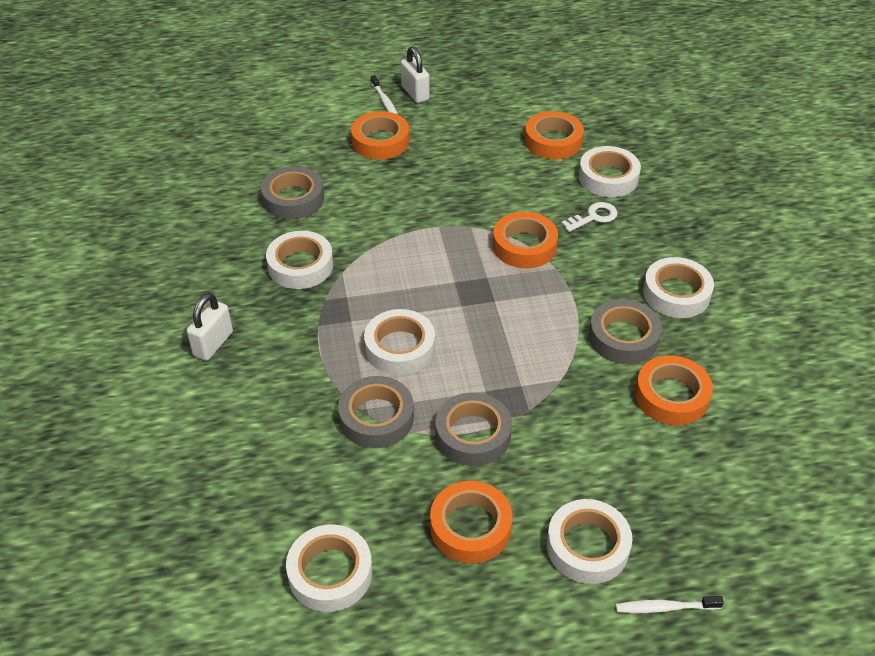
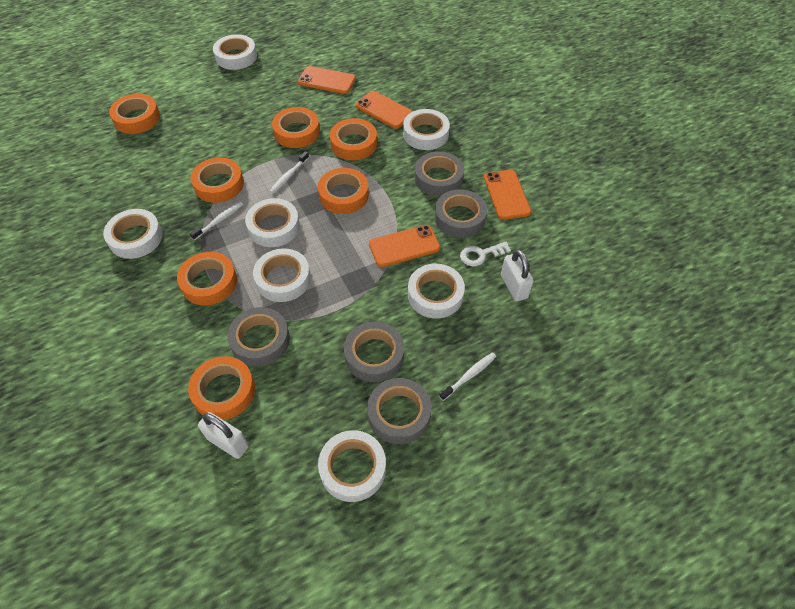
grey tape: [261,166,324,219] [338,376,414,448] [435,392,512,466] [589,299,662,364] = 4 -> [227,307,290,366] [344,322,404,382] [367,378,431,444] [415,151,464,196] [435,189,487,238] = 5
orange phone: none = 0 -> [298,66,356,94] [355,91,413,129] [369,225,440,267] [484,170,531,220] = 4
orange tape: [351,111,409,160] [430,481,512,563] [493,212,558,268] [525,111,584,159] [635,355,713,425] = 5 -> [109,94,160,134] [177,252,237,305] [188,356,255,420] [191,157,244,203] [272,107,320,148] [318,168,369,214] [330,118,377,160] = 7
white tape: [266,231,333,289] [286,524,372,612] [364,309,435,375] [547,499,632,584] [579,146,641,197] [643,257,714,318] = 6 -> [103,209,163,259] [213,34,257,70] [245,198,300,247] [253,248,311,302] [318,430,386,502] [403,109,450,150] [408,264,465,319] = 7
white toothbrush: [371,75,398,115] [616,596,724,613] = 2 -> [190,202,243,240] [270,151,309,193] [439,352,496,401] = 3

